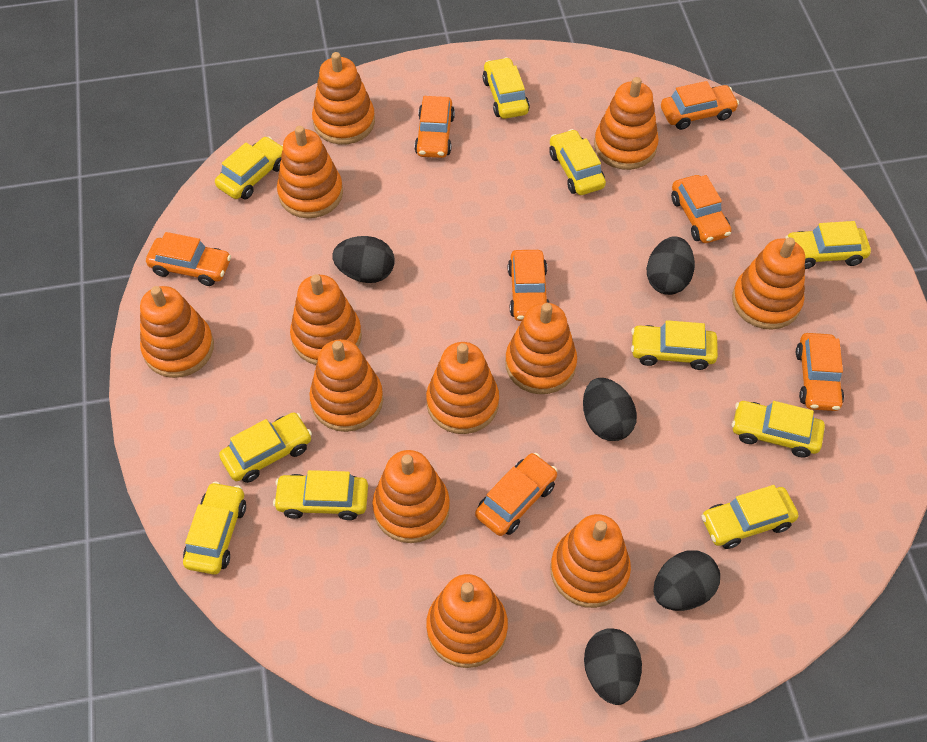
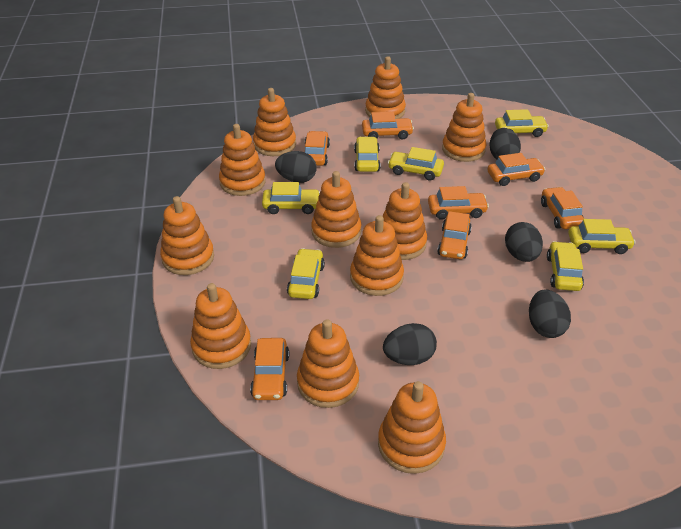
orange stacking toy: [140,286,214,378] [277,126,343,218] [290,274,362,365] [310,339,383,432] [312,52,375,145] [372,450,450,543] [426,342,499,434] [426,574,508,668] [505,302,577,394] [551,514,631,608] [594,77,659,170] [732,237,805,330] = 12 -> [160,196,214,275] [190,283,251,369] [219,124,266,196] [253,88,296,156] [297,319,359,408] [311,171,361,248] [350,215,404,296] [365,56,406,119] [378,381,446,474] [383,182,427,260] [442,93,486,162] = 11
yellow car: [183,482,246,575] [215,136,283,199] [219,412,312,483] [273,470,368,520] [483,57,530,119] [549,129,606,195] [631,320,718,370] [701,485,798,549] [732,401,825,458] [786,221,871,269] = 10 -> [262,182,320,214] [287,248,325,299] [354,137,381,172] [388,147,444,181] [495,109,549,137] [547,241,584,291] [568,219,635,254] = 7

